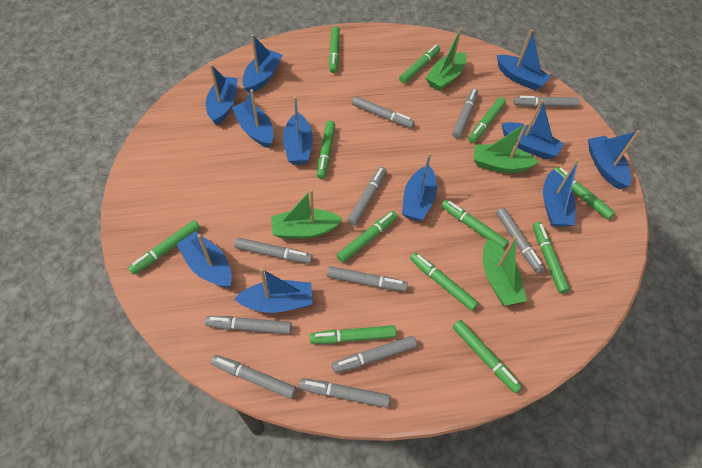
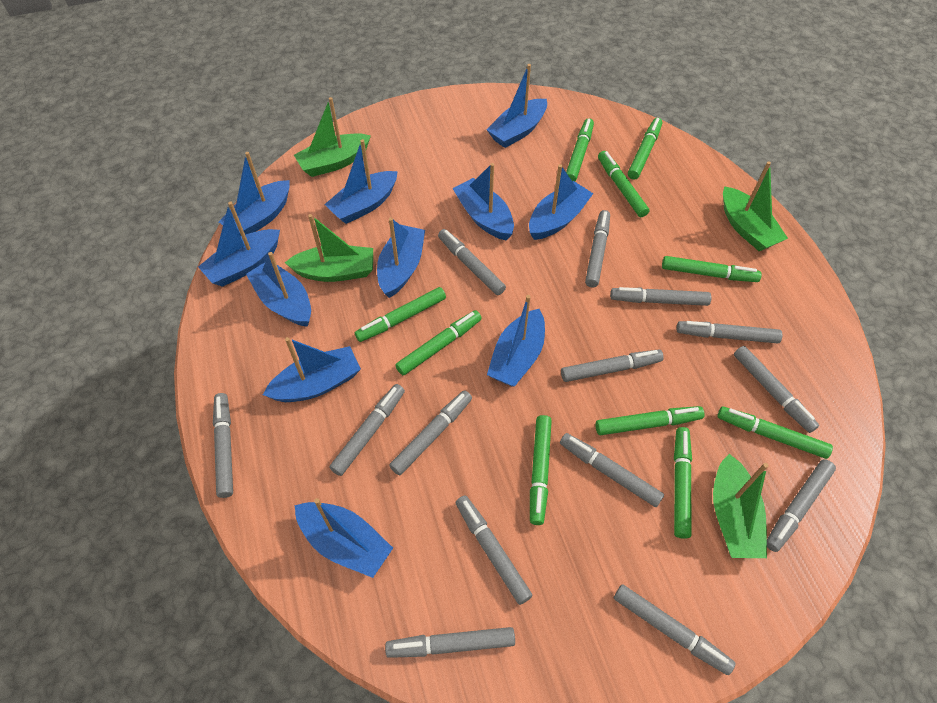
green marker: [128,220,200,275] [310,325,396,344] [317,121,335,179] [329,26,340,73] [337,211,398,263] [399,45,440,83] [410,252,479,311] [441,200,509,249] [453,320,522,393] [468,97,506,143] [533,222,570,293] [553,167,615,219] = 12 -> [355,287,446,342] [395,310,482,375] [530,415,552,525] [566,118,594,181] [595,406,704,435] [598,151,649,217] [628,118,662,180] [662,256,762,282] [674,427,692,539] [718,407,833,459] = 10
grey marker: [205,316,292,334] [211,355,296,399] [234,238,313,263] [299,378,390,408] [327,266,408,291] [332,336,417,373] [347,167,386,226] [352,96,415,128] [452,89,478,139] [496,208,545,274] [513,96,580,107] = 11 -> [213,393,233,498] [329,384,405,476] [385,627,515,658] [389,390,472,475] [438,229,506,295] [455,495,533,605] [560,433,664,507] [561,350,664,382] [585,210,610,287] [610,287,711,306] [614,584,735,675] [677,321,782,343] [734,346,819,433] [767,459,836,552] = 14

